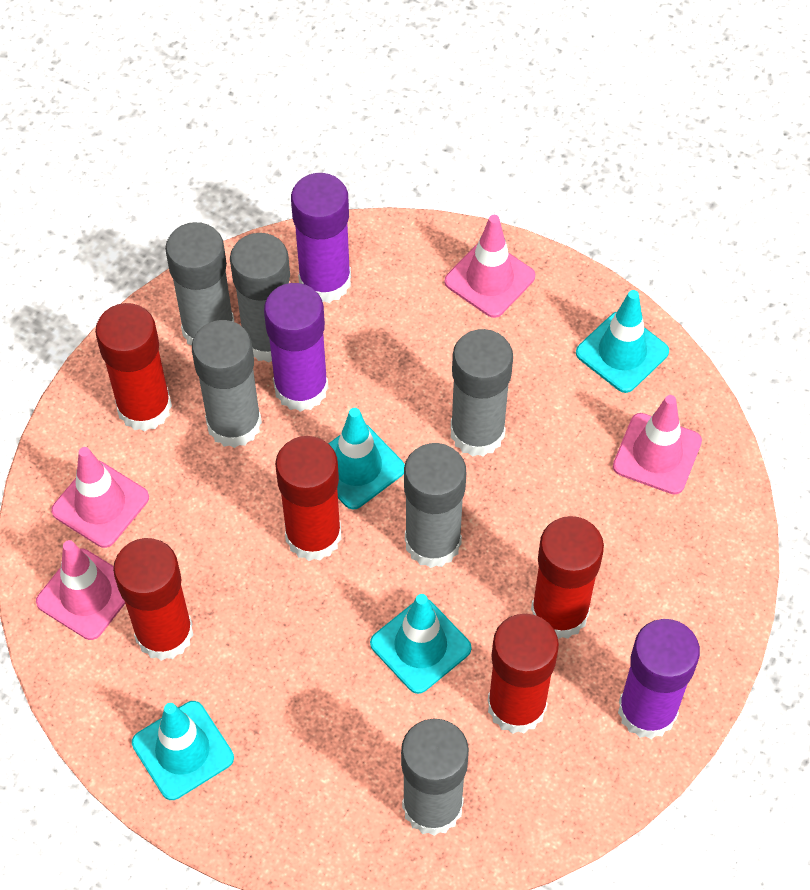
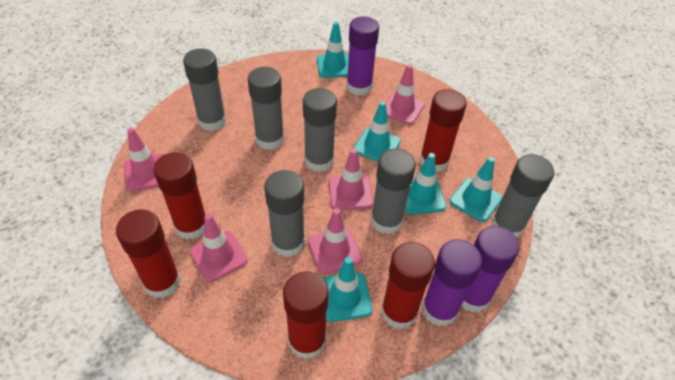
pink traffic cone: [36,540,125,640] [51,447,149,548] [445,215,535,318] [613,395,702,495] = 4 -> [124,128,164,192] [190,214,248,282] [308,208,362,274] [329,149,373,210] [385,64,425,125] = 5
turquoise traffic cone: [132,701,234,800] [328,408,405,510] [370,594,472,694] [576,290,669,393] = 4 -> [317,22,349,78] [323,257,372,322] [354,101,401,162] [405,153,446,215] [449,157,502,222] = 5

